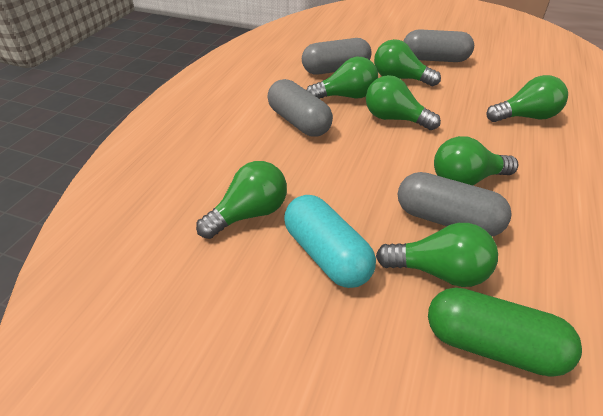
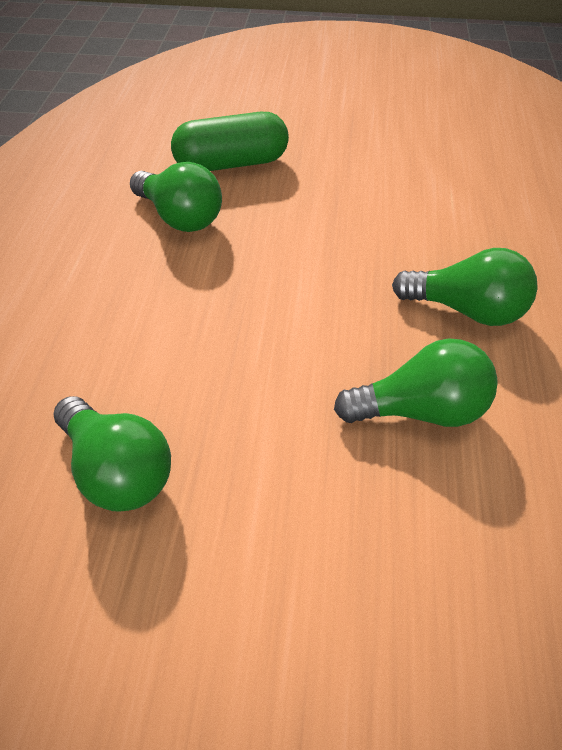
green light bulb: [196,161,287,239] [307,57,378,99] [366,75,441,130] [374,39,441,86] [376,223,498,287] [434,136,518,185] [486,75,568,122] = 7 -> [54,396,171,512] [130,162,222,232] [334,338,498,427] [392,248,538,326] = 4
grey capsule: [268,79,333,137] [302,38,372,74] [398,172,512,236] [403,29,474,62] = 4 -> none = 0
turquoise capsule: [284,195,376,288] = 1 -> none = 0

